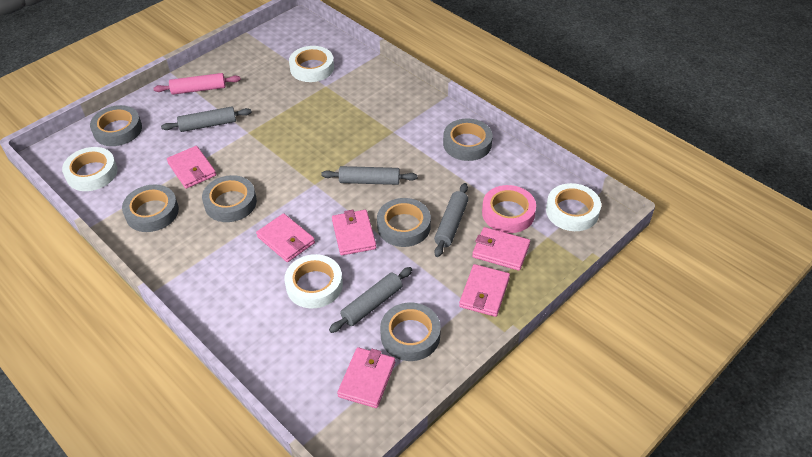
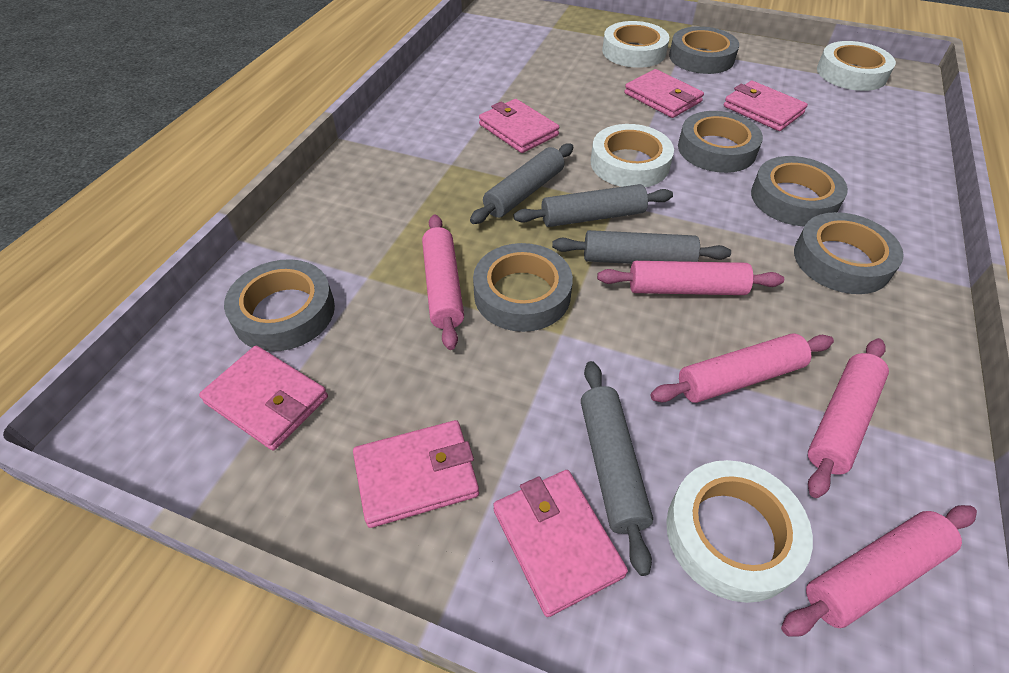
pink rolling pin: [153,73,241,95] = 1 -> [422,215,464,350] [597,261,784,295] [650,333,834,403] [781,505,977,637] [808,338,889,498] = 5
pink tape: [482,185,536,233] = 1 -> none = 0

